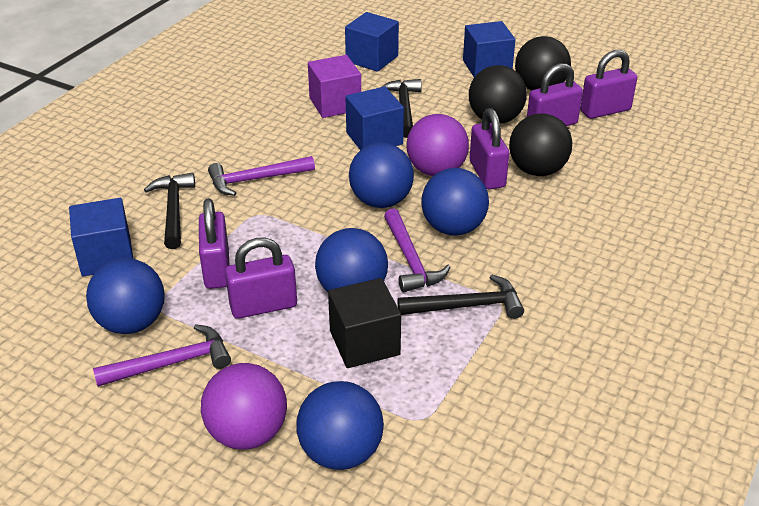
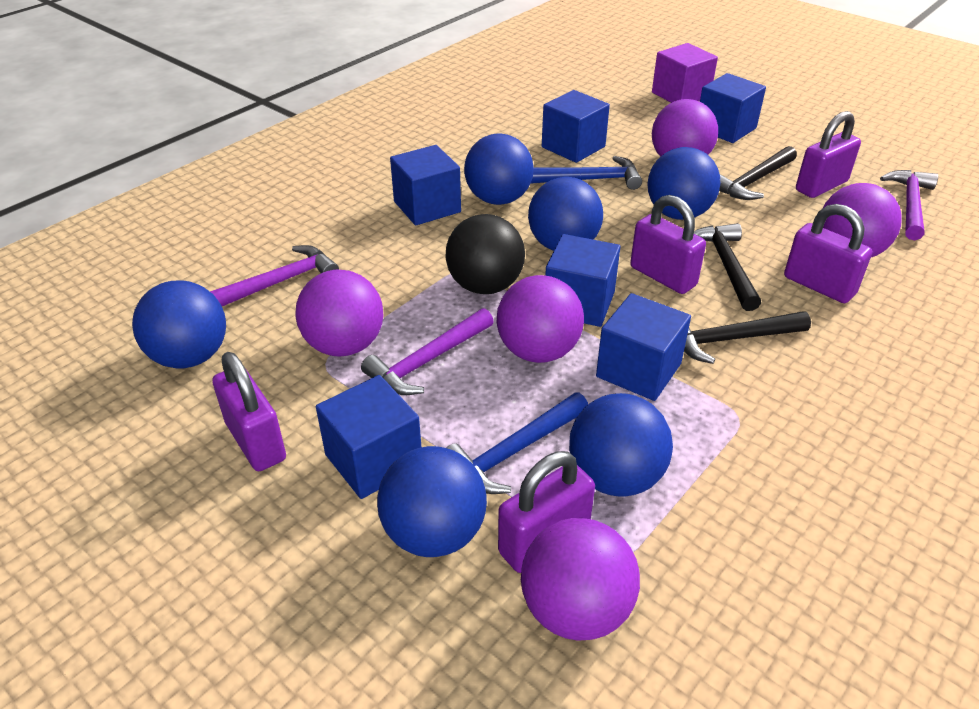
black ball: [469,65,527,124] [509,114,572,176] [515,36,571,90] = 3 -> [446,214,525,294] = 1
black cube: [328,278,401,368] = 1 -> none = 0
blue ball: [86,258,165,334] [296,381,384,470] [315,228,388,292] [349,143,414,208] [421,168,489,236] = 5 -> [132,281,226,369] [377,446,487,557] [464,134,534,205] [528,177,603,251] [569,393,673,496] [647,147,720,220] = 6
blue cube: [69,198,133,277] [345,12,399,72] [345,86,404,150] [463,21,515,77] = 4 -> [316,375,421,499] [390,145,461,225] [542,90,610,163] [545,234,620,327] [596,293,691,401] [700,73,766,143] = 6
blue hammer: none = 0 -> [446,392,588,494] [530,156,642,190] = 2
purple ball: [201,363,287,449] [406,114,469,176] = 2 -> [295,270,384,356] [497,275,584,363] [521,518,640,641] [652,99,718,157] [822,183,902,257] = 5

